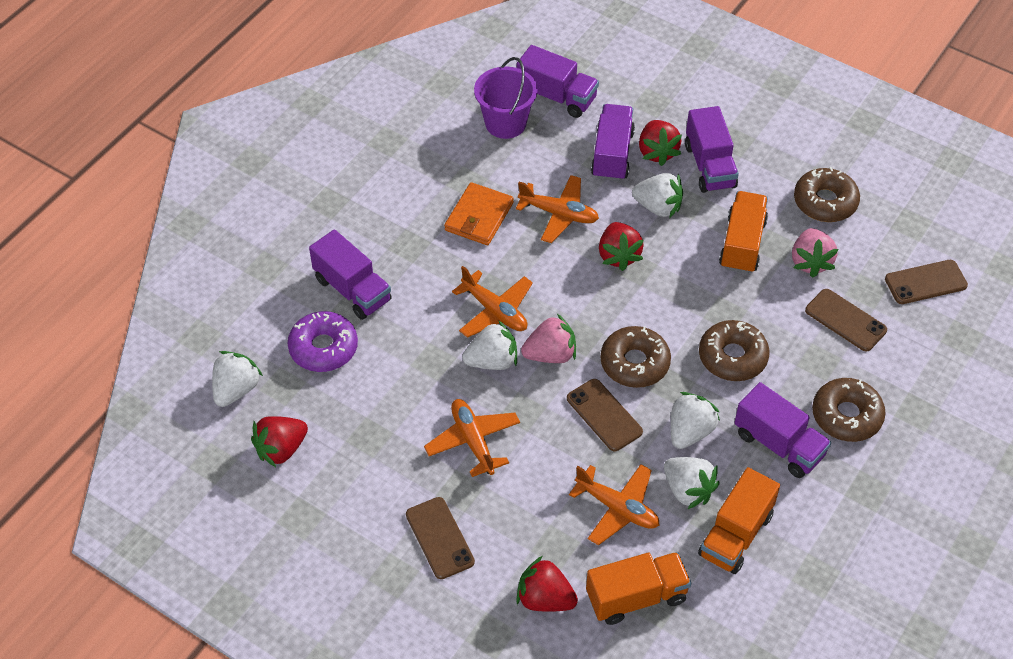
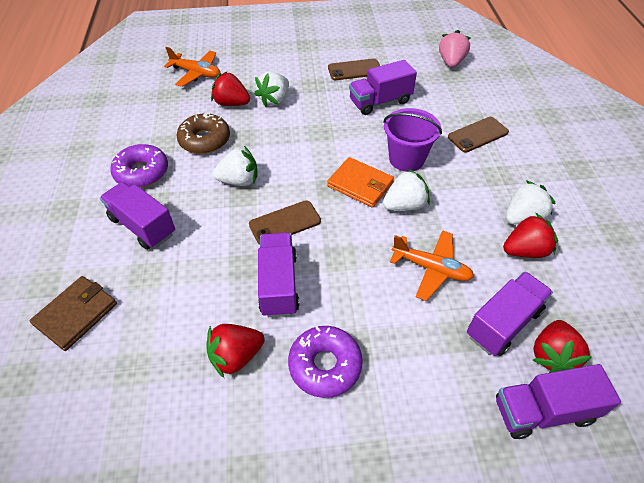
brown donut: [600,326,671,388] [699,320,770,381] [794,167,860,222] [812,378,886,442] = 4 -> [177,113,230,154] = 1
brown phone: [406,497,475,579] [567,379,643,451] [805,289,887,352] [885,260,968,304] = 4 -> [249,200,321,245] [328,59,380,80] [448,117,509,152] = 3
brown wallet: none = 0 -> [30,276,117,351] = 1
orange plane: [424,399,520,477] [452,266,533,338] [516,175,599,243] [569,464,660,545] = 4 -> [164,47,220,87] [390,230,474,301] = 2
orange truck: [586,552,691,625] [698,467,780,574] [719,191,768,274] = 3 -> none = 0
pink strawberry: [521,314,576,363] [792,228,838,278] = 2 -> [439,30,471,68] = 1
purple donut: [288,311,358,372] = 1 -> [110,144,168,188] [288,326,363,398] = 2
white strawberry: [212,351,263,407] [462,320,517,370] [632,173,683,218] [664,457,720,510] [671,392,720,449] = 5 -> [213,146,258,186] [254,72,289,107] [383,169,430,211] [506,180,556,225] = 4

